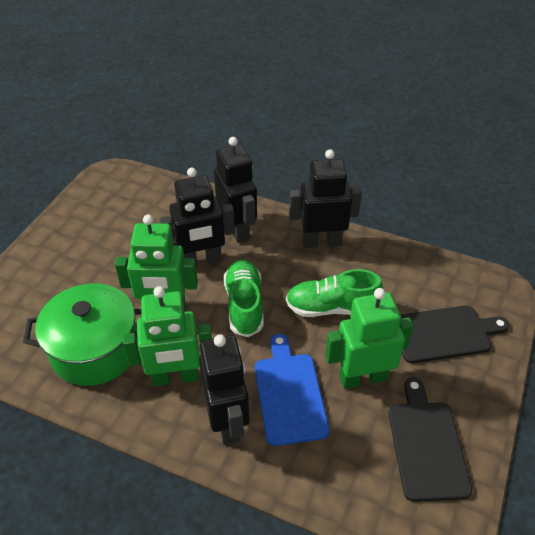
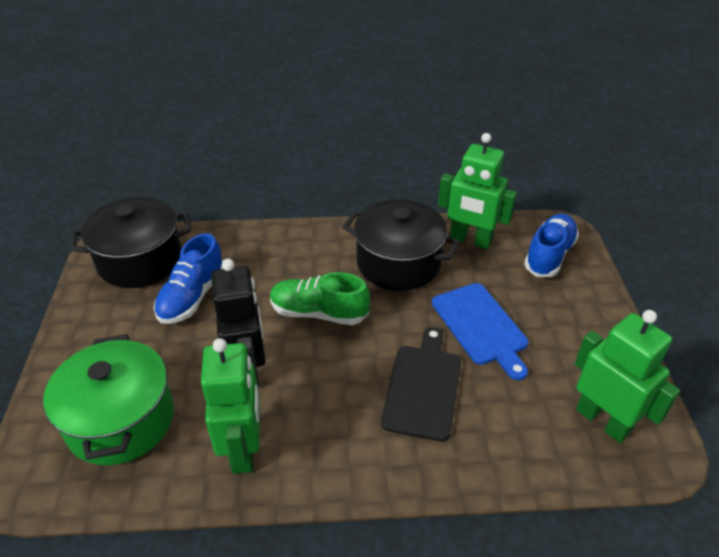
black cutting board: [388,377,472,502] [401,305,509,363] = 2 -> [381,327,461,442] = 1
black pot: none = 0 -> [70,197,191,288] [342,199,460,291] = 2
black robot: [160,167,235,267] [199,334,250,445] [214,137,257,243] [289,149,362,248] = 4 -> [211,259,266,388] = 1
blue shoe: none = 0 -> [154,233,223,324] [524,214,579,277] = 2
green shoe: [224,259,264,337] [286,269,383,317] = 2 -> [270,272,370,325] = 1

